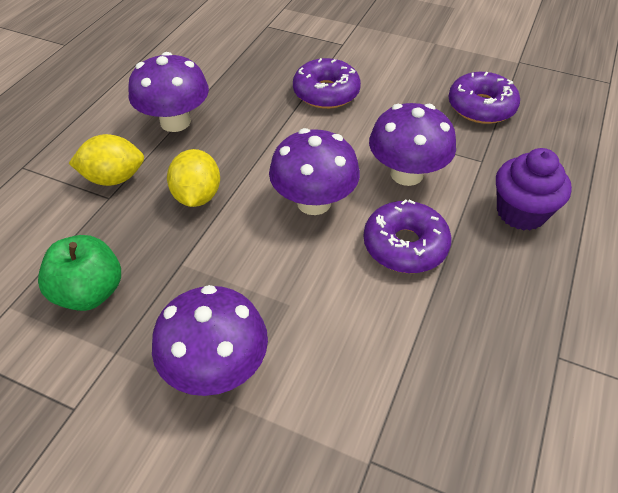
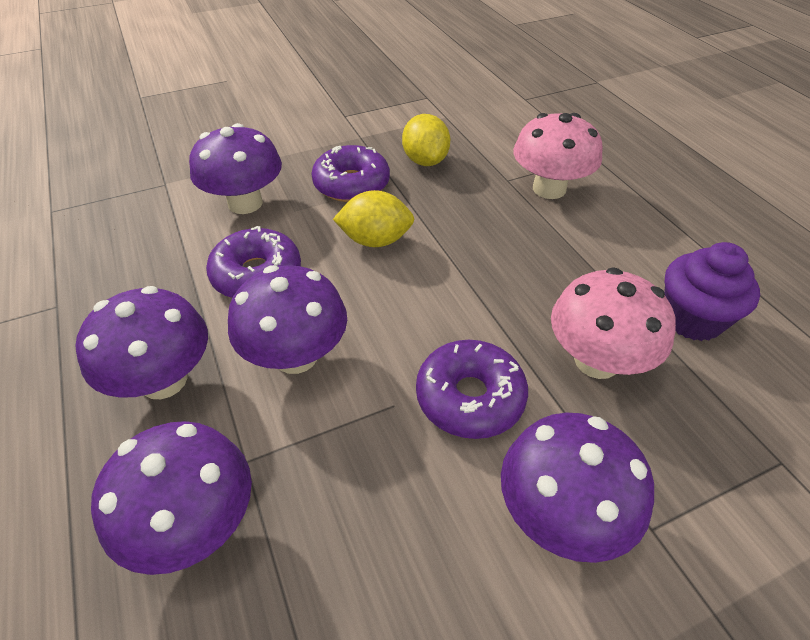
green apple: [38,235,121,311] = 1 -> none = 0
pink mushroom: none = 0 -> [513,113,603,199] [551,267,676,379] = 2
purple mushroom: [128,52,209,132] [152,285,268,396] [269,128,360,215] [369,103,456,186] = 4 -> [75,286,208,399] [91,421,252,575] [189,123,282,214] [228,265,347,374] [501,413,654,563] = 5

